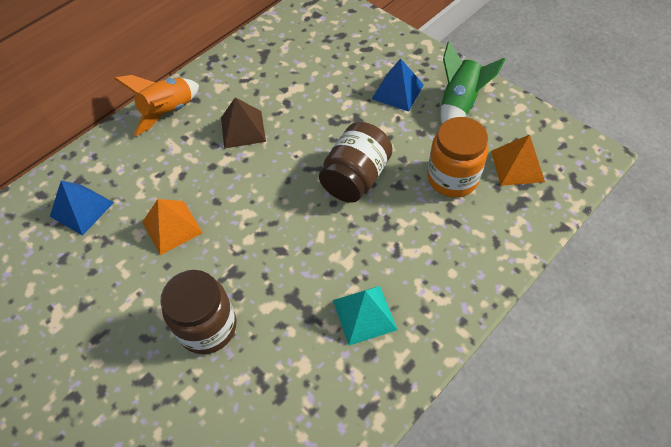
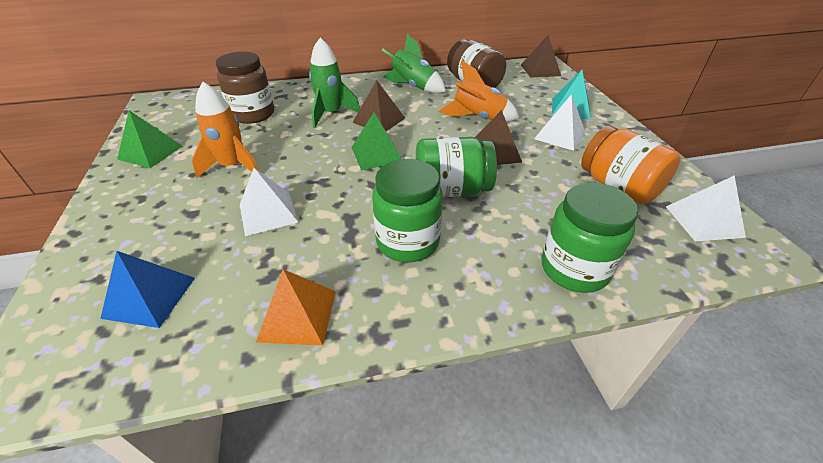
blue pyramid: [50,180,114,236] [372,58,424,112] = 2 -> [100,251,195,328] = 1
brown pyramid: [221,97,266,149] = 1 -> [352,80,405,131] [475,110,522,165] [521,35,561,78] = 3
green jar: none = 0 -> [372,159,443,262] [416,137,497,197] [541,183,638,293] = 3
green pyramid: none = 0 -> [117,110,182,168] [351,112,402,170] = 2
green rocket: [441,42,506,124] = 1 -> [309,38,360,128] [382,34,446,93] = 2
orange pyramid: [142,199,203,255] [491,135,545,186] = 2 -> [256,269,336,346] = 1
orange rocket: [114,75,199,136] = 1 -> [192,82,259,178] [439,60,520,122] = 2
white pyramid: none = 0 -> [240,168,298,236] [534,94,586,151] [666,175,746,241] = 3

